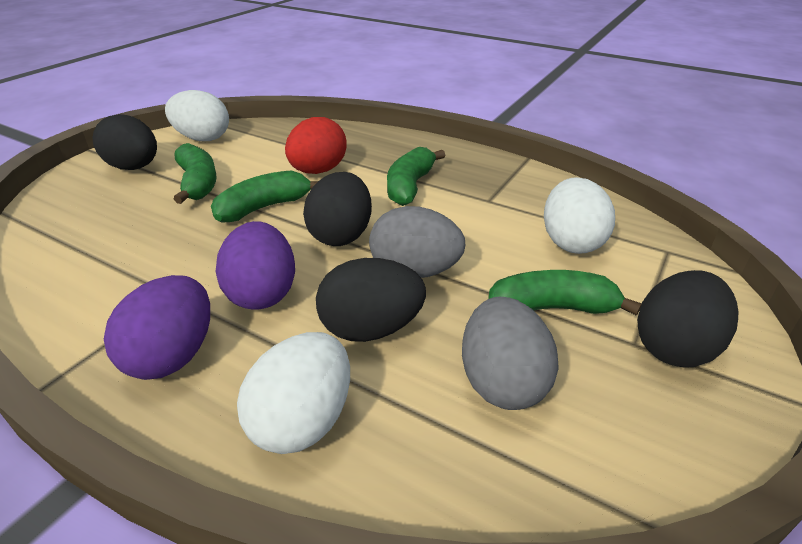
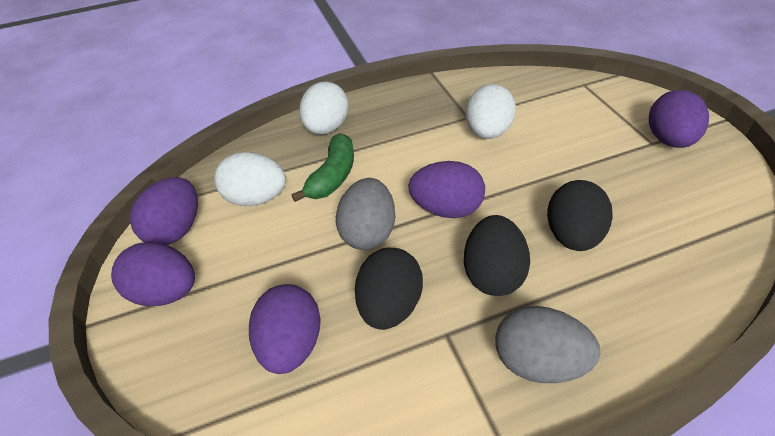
black egg: [92,114,157,170] [303,172,372,246] [316,258,426,342] [637,270,738,368] = 4 -> [355,248,423,330] [464,215,530,296] [547,180,613,251] = 3
green banana: [174,143,217,204] [211,170,318,223] [387,147,446,206] [488,270,642,316] = 4 -> [292,133,354,202] = 1
purple egg: [104,275,210,380] [216,221,295,310] = 2 -> [111,242,195,306] [130,177,198,245] [249,284,321,374] [408,161,485,218] [649,90,709,148] = 5
red egg: [285,117,347,174] = 1 -> none = 0

